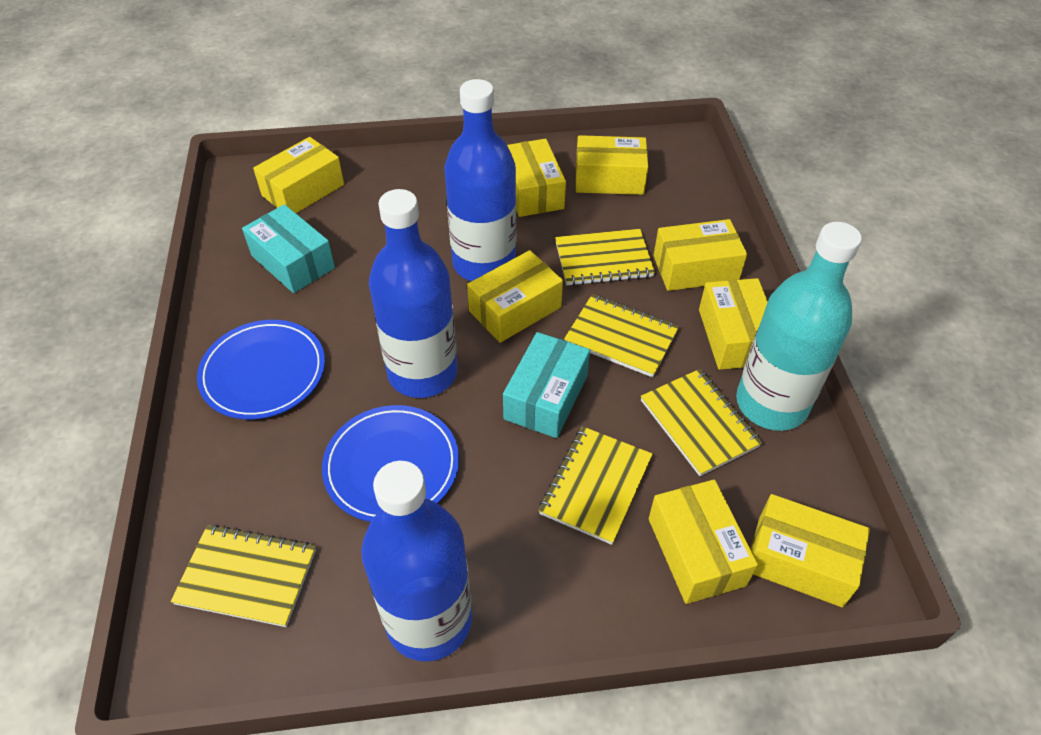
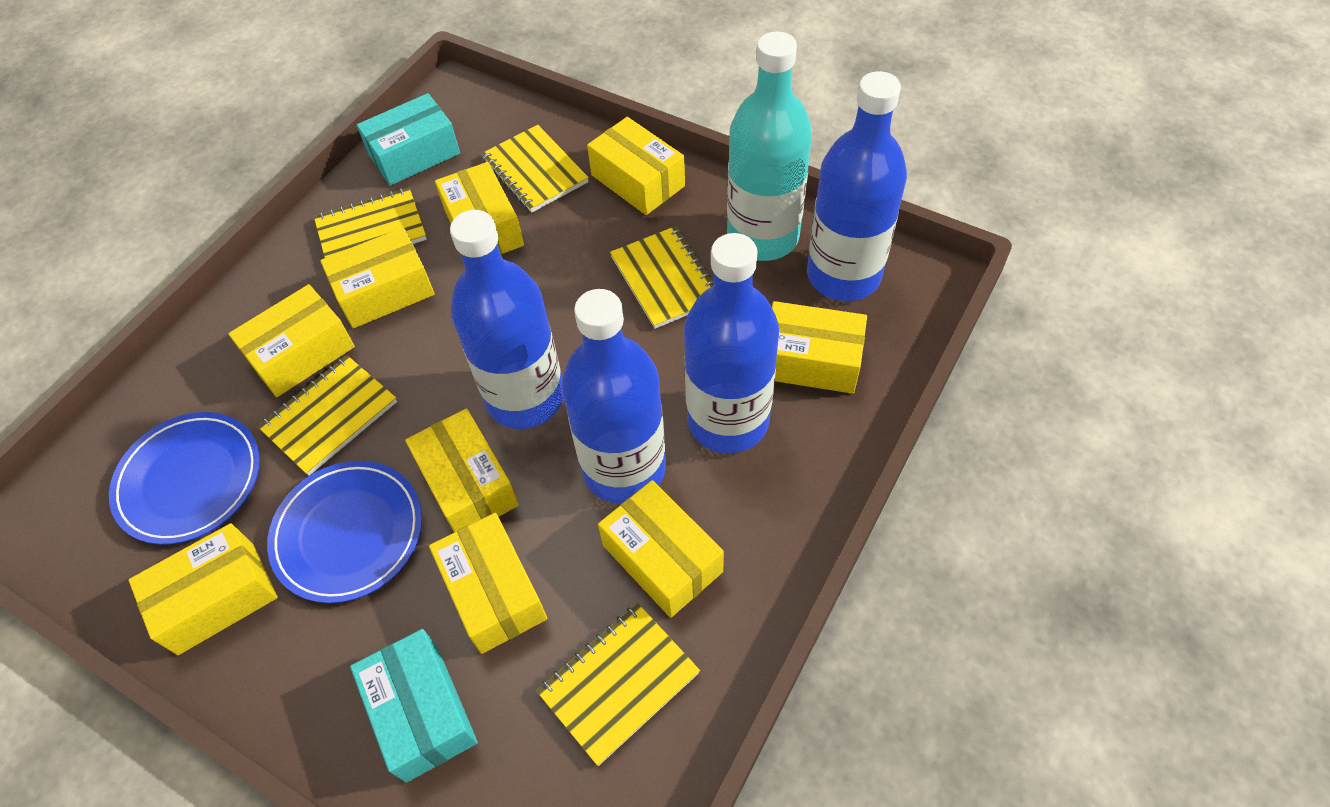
blue bottle: [361,461,472,661] [369,189,458,398] [444,79,516,281] = 3 -> [450,210,564,429] [561,289,666,504] [684,233,779,453] [807,71,907,301] = 4
yellow box: [253,137,344,213] [467,250,563,343] [507,139,566,217] [575,135,648,195] [649,480,758,604] [653,219,747,291] [699,278,768,370] [751,494,870,607] = 8 -> [128,523,278,655] [228,284,355,397] [320,227,435,329] [405,409,519,533] [429,513,547,654] [435,162,524,255] [587,117,685,215] [598,480,724,618] [772,301,867,394] = 9

